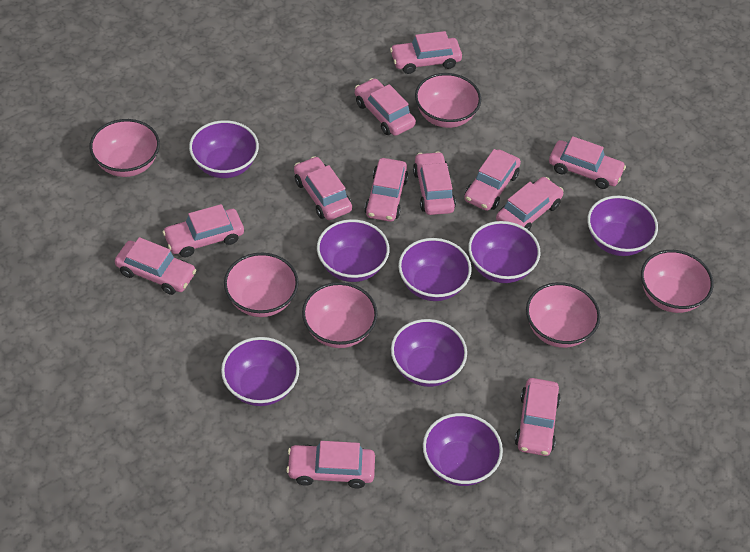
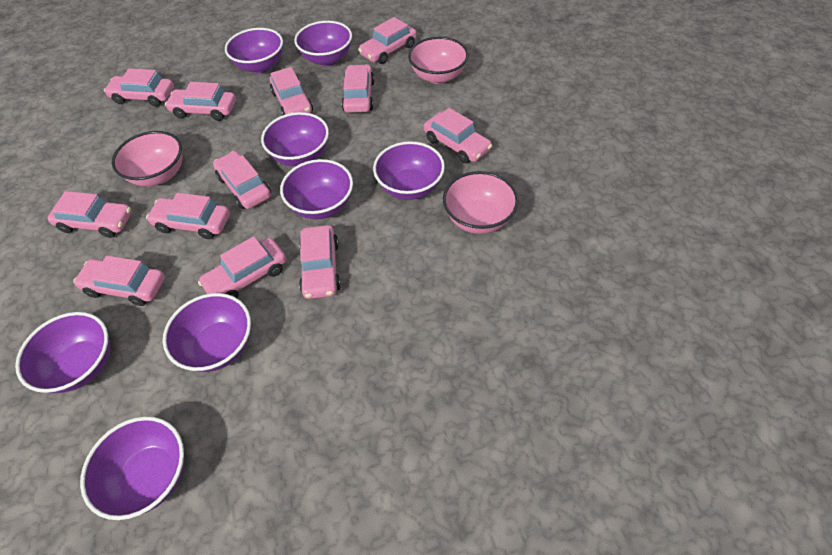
pink bowl: [89,119,160,177] [224,253,299,317] [302,282,378,348] [415,73,481,128] [526,282,600,348] [641,250,714,313] = 6 -> [112,131,182,186] [408,37,469,84] [443,171,519,234] = 3

